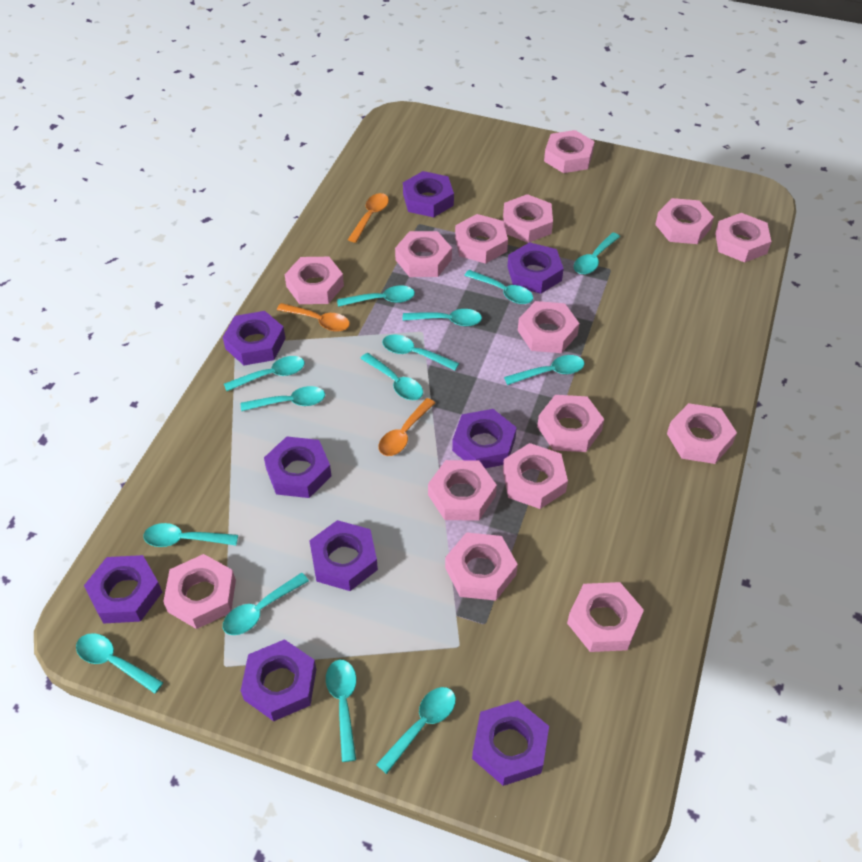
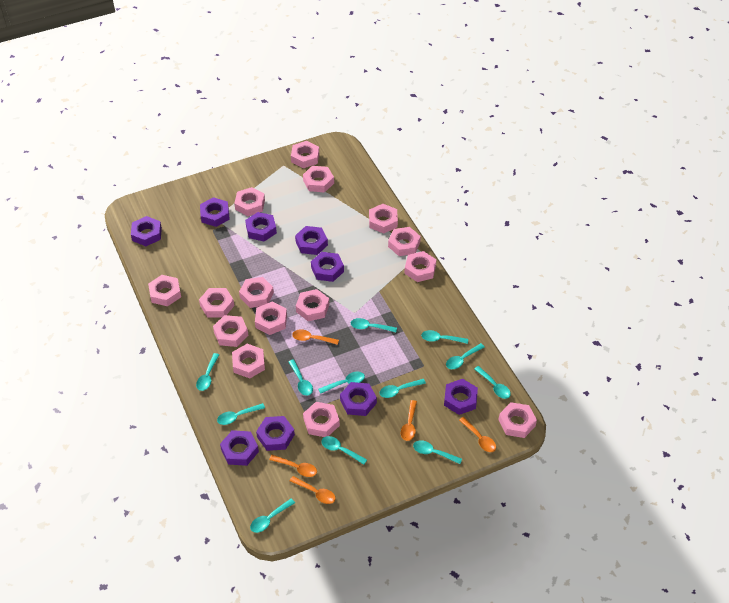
orange spoon: [277,303,350,332] [348,193,389,243] [378,398,435,456] = 3 -> [269,455,317,477] [290,476,335,504] [292,329,339,345] [401,400,417,441] [459,417,496,452] = 5
turquoise spoon: [76,633,164,694] [143,523,238,547] [223,573,309,635] [224,356,305,391] [241,386,325,411] [326,660,356,762] [337,286,415,307] [360,353,423,400] [376,687,456,774] [382,335,459,371] [402,309,482,326] [464,270,533,304] [504,355,585,385] [574,233,620,274] = 14 -> [196,353,219,391] [217,403,265,425] [250,498,295,533] [288,359,313,396] [318,372,365,394] [321,436,367,465] [351,318,397,332] [380,379,426,398] [413,440,462,464] [421,330,468,344] [446,343,485,369] [474,366,511,399] = 12

